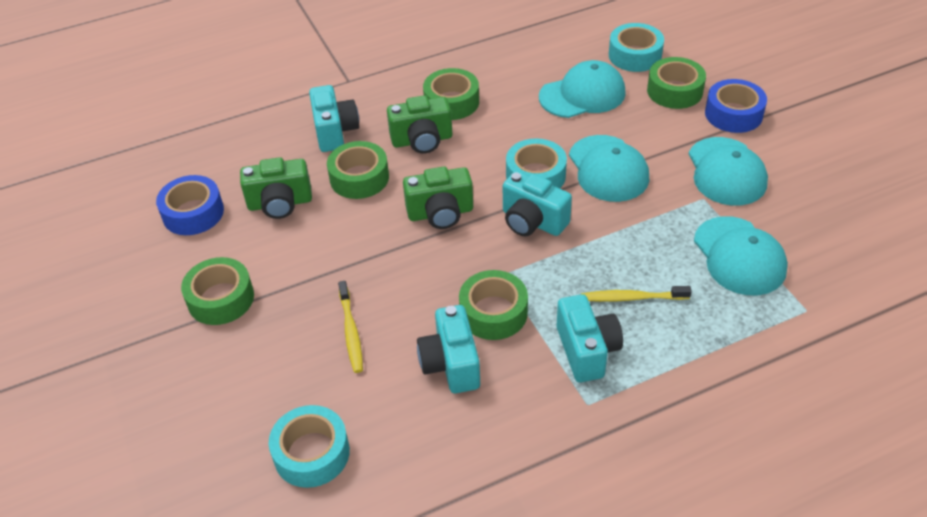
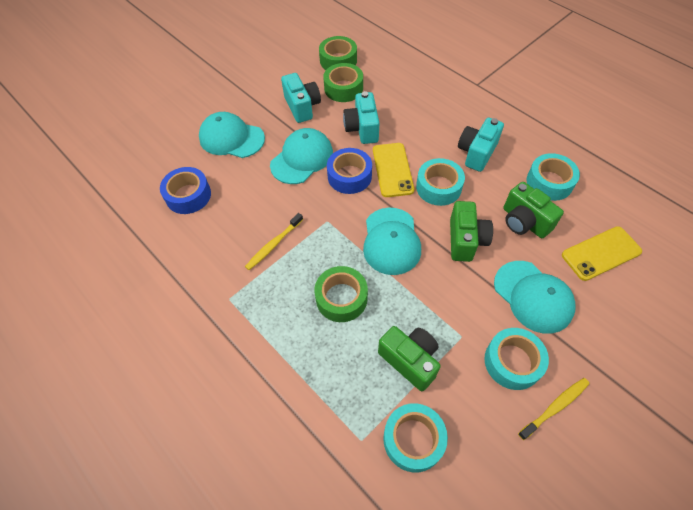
green tape: [181,257,254,325] [327,141,389,199] [423,68,479,120] [459,270,528,340] [647,57,706,109] = 5 -> [314,266,368,322] [319,36,357,70] [323,63,363,102] = 3
turquoise camera: [309,85,359,152] [417,305,480,393] [503,171,572,236] [557,294,623,382] = 4 -> [281,73,321,123] [343,91,379,144] [458,118,504,172] = 3
turquoise tape: [269,405,350,488] [506,138,567,189] [609,23,664,72] = 3 -> [383,403,448,473] [416,158,465,206] [484,328,549,390] [526,153,580,201] = 4
yellow phone: none = 0 -> [373,143,414,197] [562,226,642,281] = 2

